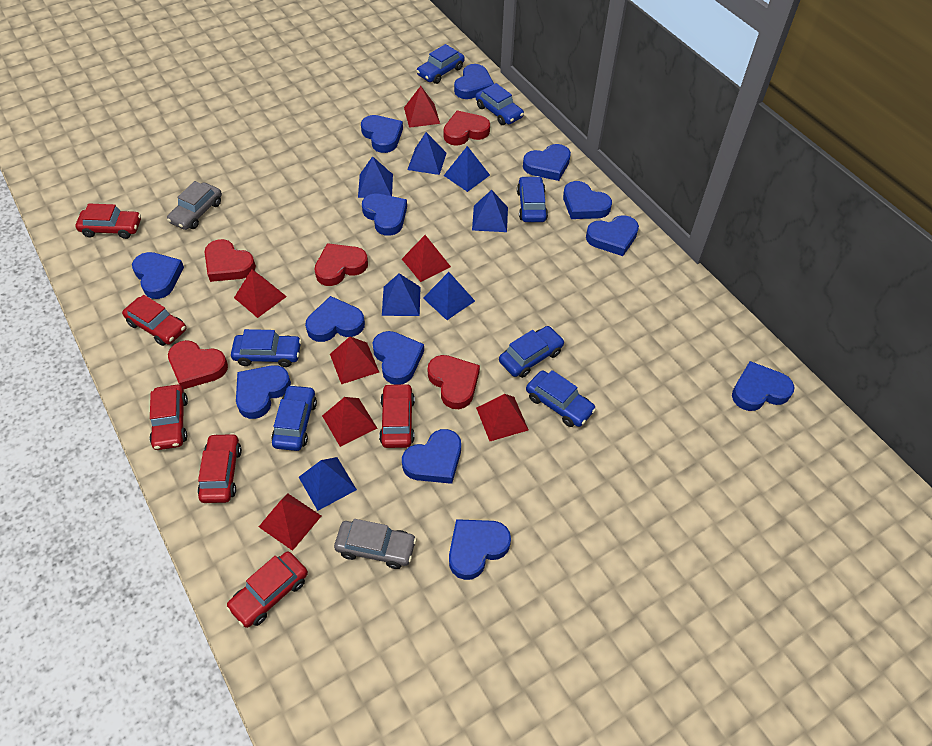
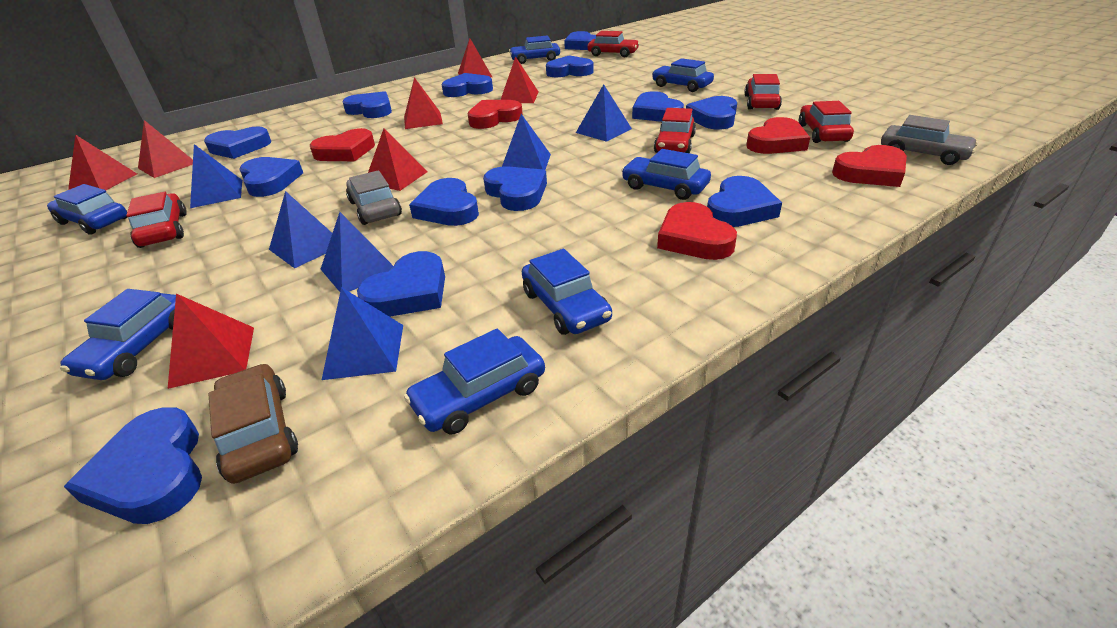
blue pyramid: [299,457,357,511] [358,156,393,198] [382,273,421,316] [407,132,447,175] [423,272,475,320] [444,146,490,192] [472,190,508,232] = 7 -> [190,144,242,208] [269,191,332,268] [321,212,393,292] [322,287,403,380] [502,114,551,170] [576,84,632,142] = 6
brown car: none = 0 -> [208,363,298,484] = 1
red car: [76,204,141,239] [122,295,186,346] [150,385,188,450] [198,433,242,503] [226,551,308,628] [379,383,415,448] = 6 -> [126,192,187,248] [588,31,640,57] [654,108,696,153] [744,74,782,110] [799,101,854,143] = 5

